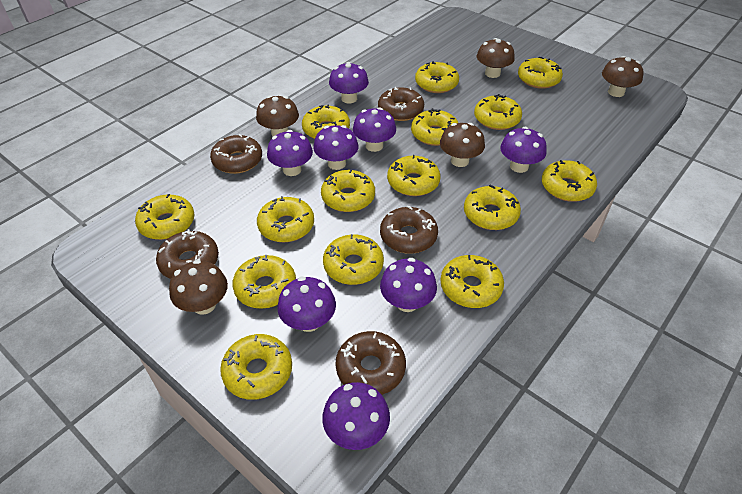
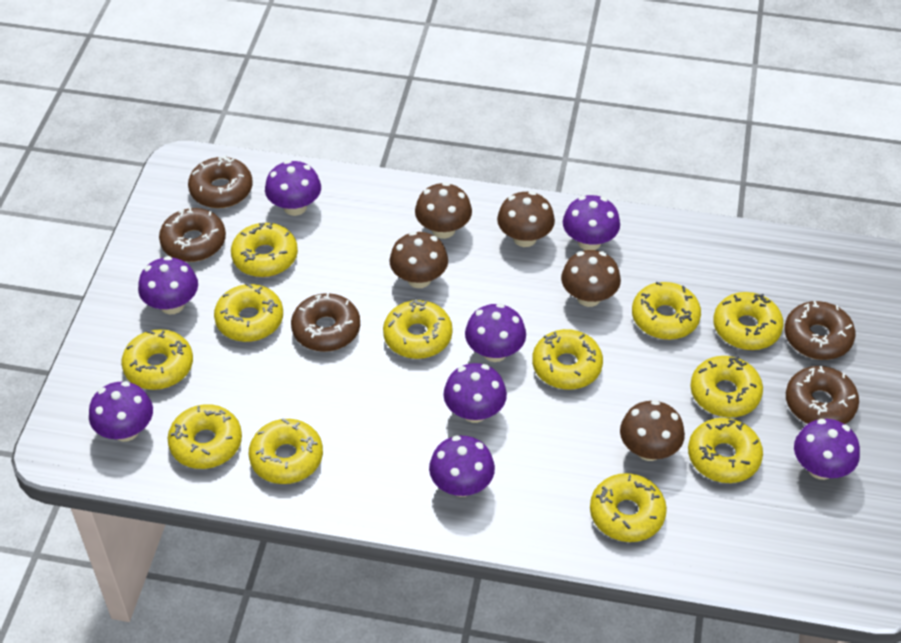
yellow donut: [135,194,194,240] [220,334,292,400] [232,255,296,309] [257,196,314,242] [302,104,350,139] [321,169,375,212] [323,234,384,285] [387,155,440,196] [411,108,458,146] [415,61,459,93] [440,255,504,308] [464,185,521,230] [474,94,522,130] [518,57,563,89] [542,160,597,202] = 15 -> [121,329,193,390] [167,404,242,469] [214,283,283,342] [231,222,298,277] [249,418,323,484] [383,299,453,359] [532,329,603,390] [590,473,667,542] [632,282,701,340] [688,418,763,483] [690,356,763,417] [713,292,784,350] = 12

